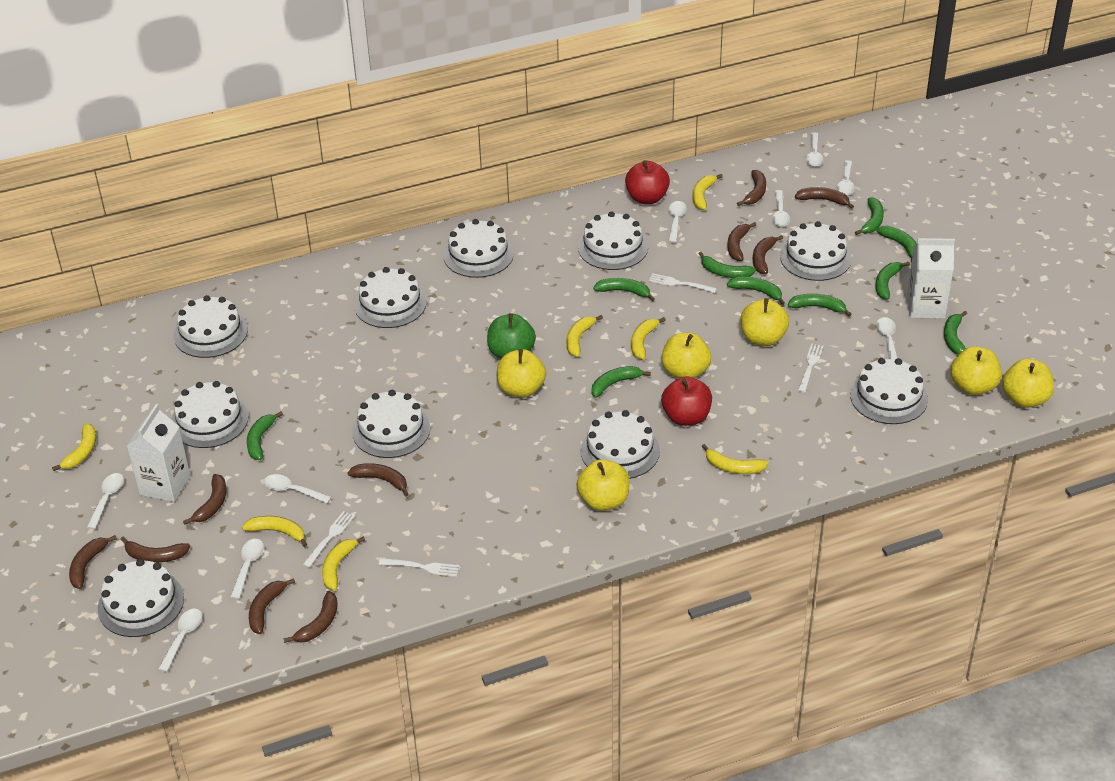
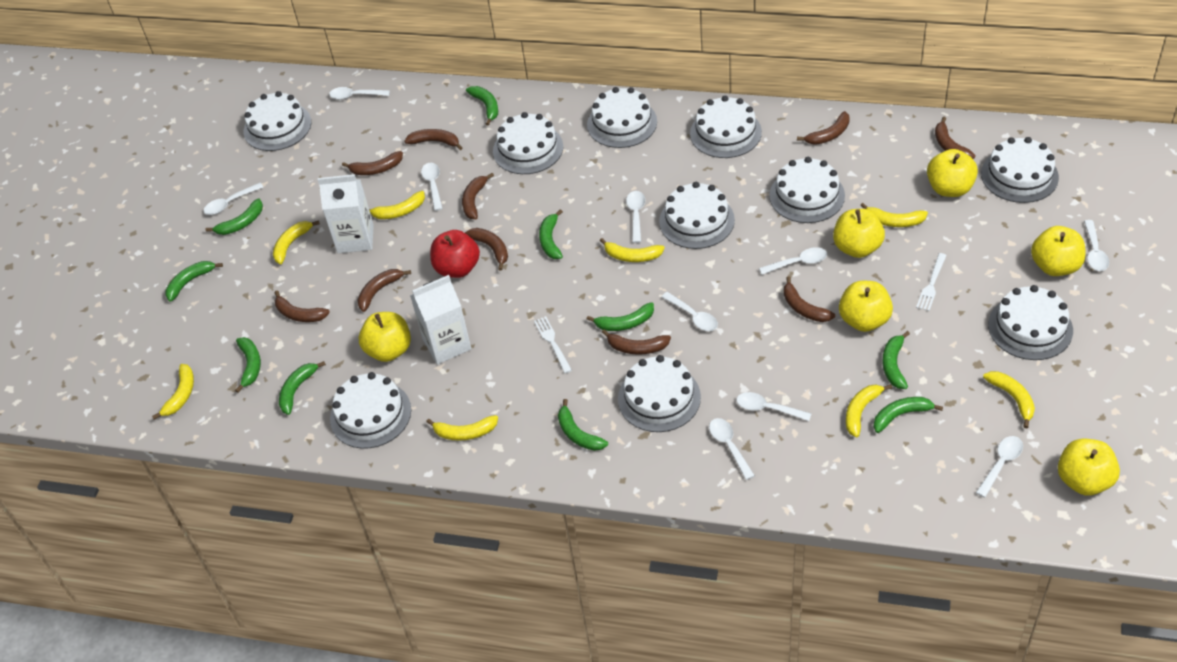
green apple: [487,313,536,359] = 1 -> none = 0
red apple: [625,160,670,204] [661,376,712,426] = 2 -> [430,230,480,278] = 1
white fork: [302,511,355,568] [379,558,460,577] [648,273,717,293] [798,343,824,393] = 4 -> [534,316,572,373] [916,253,947,311] = 2
white spoon: [87,473,124,529] [158,609,202,672] [230,539,264,599] [264,474,331,504] [668,201,687,243] [772,190,790,227] [806,133,824,167] [837,160,855,195] [876,317,897,360] = 9 -> [204,183,263,215] [329,87,390,100] [421,163,443,211] [626,191,645,243] [661,292,718,331] [709,418,755,480] [737,392,811,421] [759,247,827,275] [976,436,1023,498] [1084,220,1109,271] = 10
yellow banana: [52,423,96,471] [242,516,307,547] [322,536,365,591] [567,315,603,357] [631,317,666,360] [693,174,723,210] [702,444,768,474] = 7 -> [152,364,194,420] [273,220,320,264] [369,191,425,219] [426,415,498,441] [600,238,665,262] [846,384,892,437] [860,203,928,227] [983,371,1035,428] = 8

